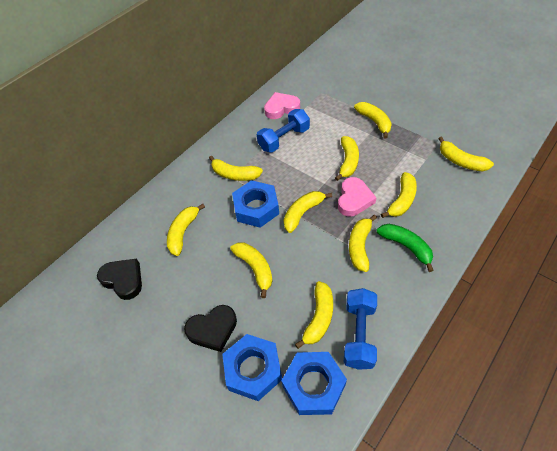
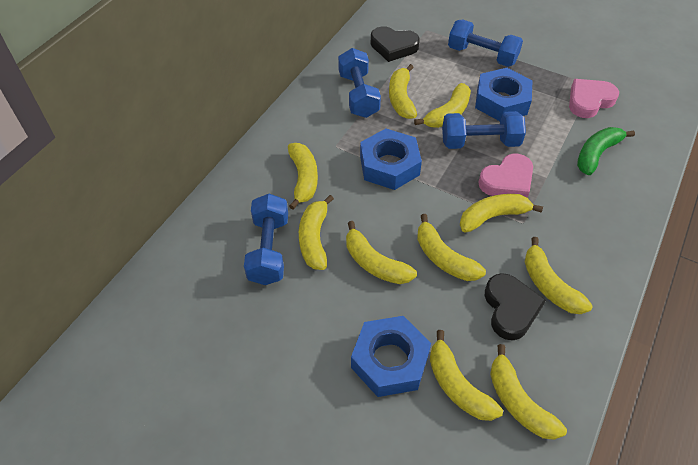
blue dumbbell: [257,109,310,152] [344,288,377,370] = 2 -> [244,194,288,285] [338,48,381,118] [442,111,526,149] [448,19,523,67] = 4

